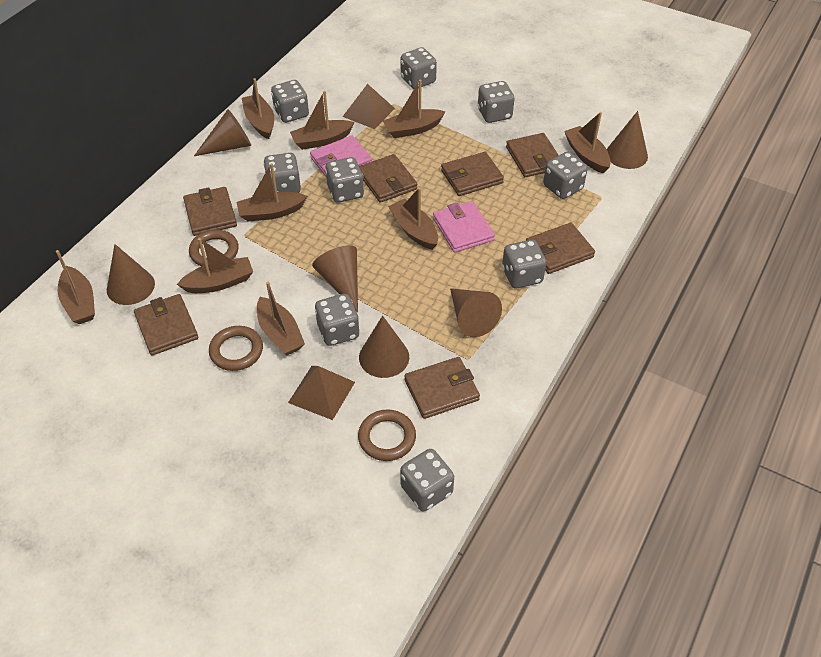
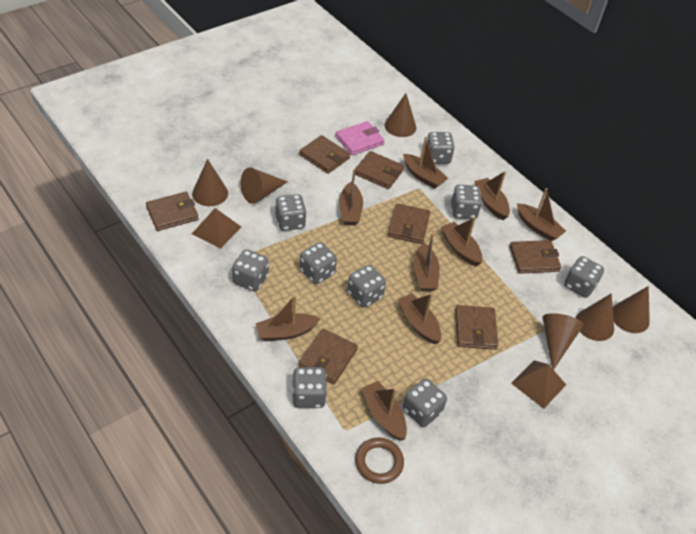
brown ring: [189,230,239,266] [209,326,263,371] [358,409,416,461] = 3 -> [355,438,404,484] = 1
pink wallet: [310,136,372,176] [433,201,495,253] = 2 -> [335,121,385,155] = 1

